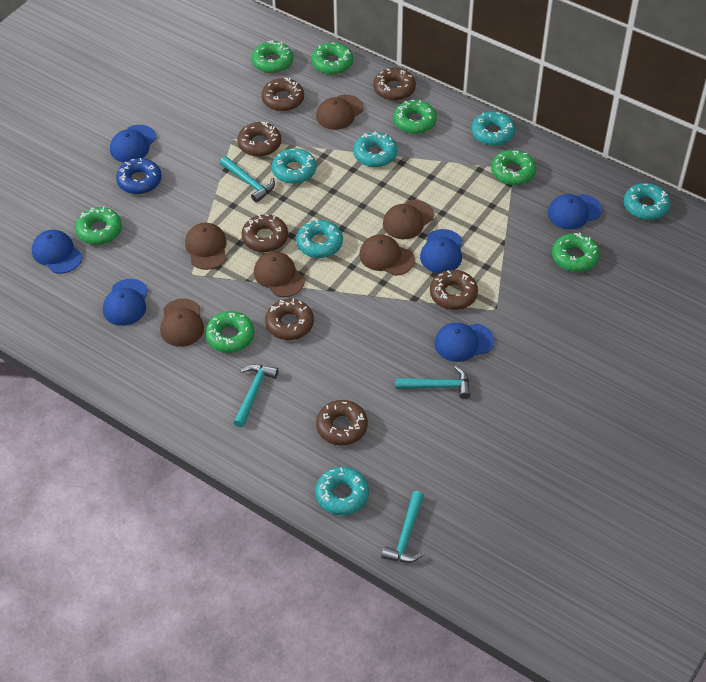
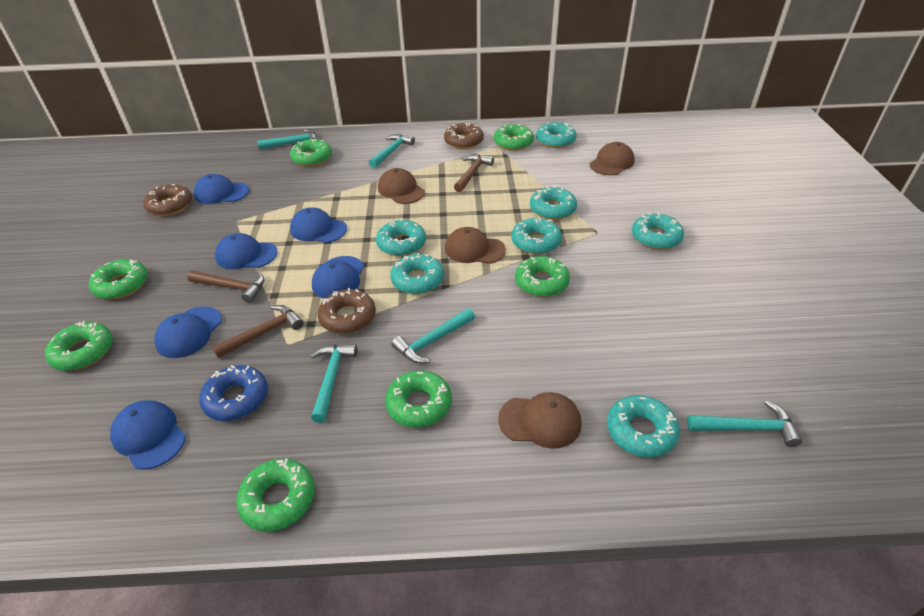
brown cap: [160,299,204,347] [185,223,227,270] [254,252,305,297] [316,95,364,130] [359,234,415,276] [383,200,434,239] = 6 -> [378,168,425,204] [445,227,506,264] [498,392,582,449] [590,142,635,175] = 4
brown donut: [237,122,281,157] [242,214,288,252] [261,78,304,111] [265,298,314,340] [316,400,368,445] [373,68,416,101] [430,270,478,310] = 7 -> [143,184,192,216] [318,288,376,334] [444,123,484,149] = 3
brown hammer: none = 0 -> [187,270,265,303] [212,305,304,358] [454,155,494,192] = 3
turquoise donut: [272,148,316,184] [296,220,343,258] [315,467,369,515] [353,132,397,167] [471,111,515,146] [624,183,670,220] = 6 -> [376,219,426,256] [390,252,444,294] [511,218,562,254] [530,186,577,220] [536,122,577,148] [607,395,680,457] [632,213,684,249] = 7
turquoise hammer: [220,156,275,203] [233,364,278,427] [381,491,424,563] [395,366,470,399] = 4 -> [257,129,317,150] [311,344,357,423] [369,134,415,168] [392,308,475,364] [687,401,802,447] = 5

